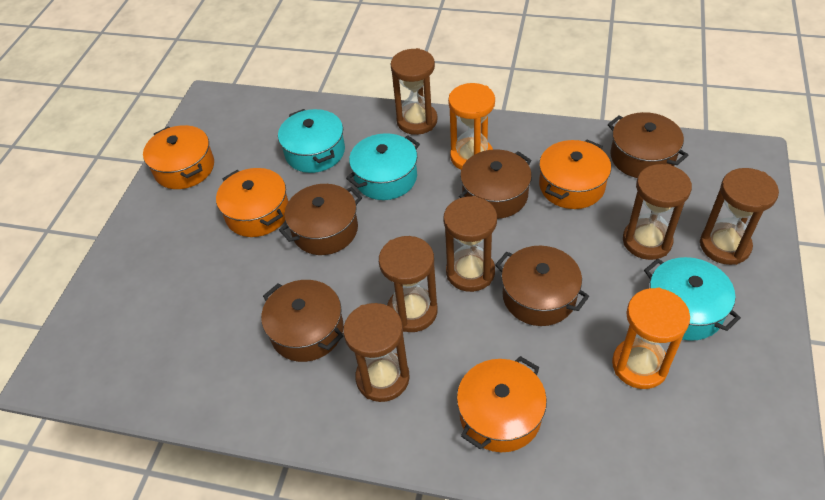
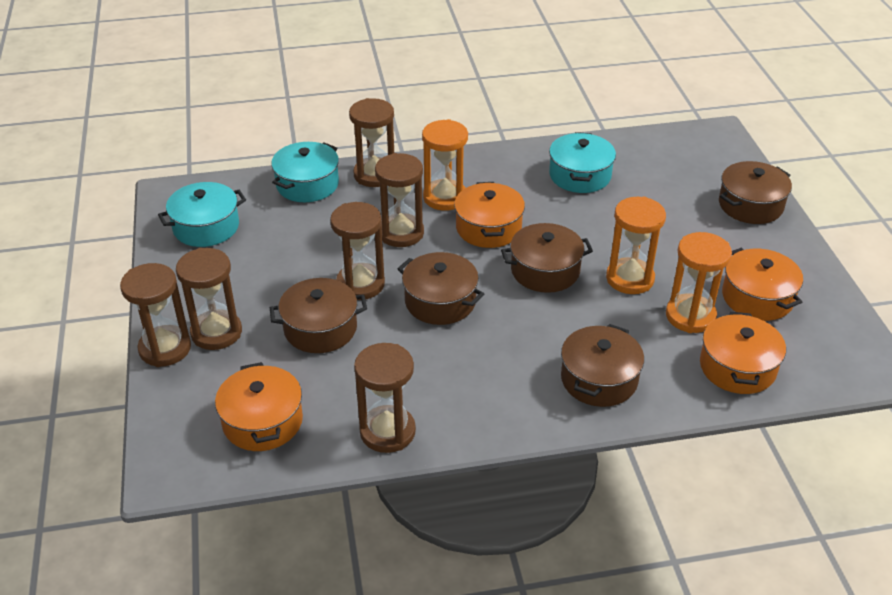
orange hourglass: [448,83,495,170] [612,288,690,389] = 2 -> [422,119,468,211] [606,196,666,294] [666,232,732,333] = 3

